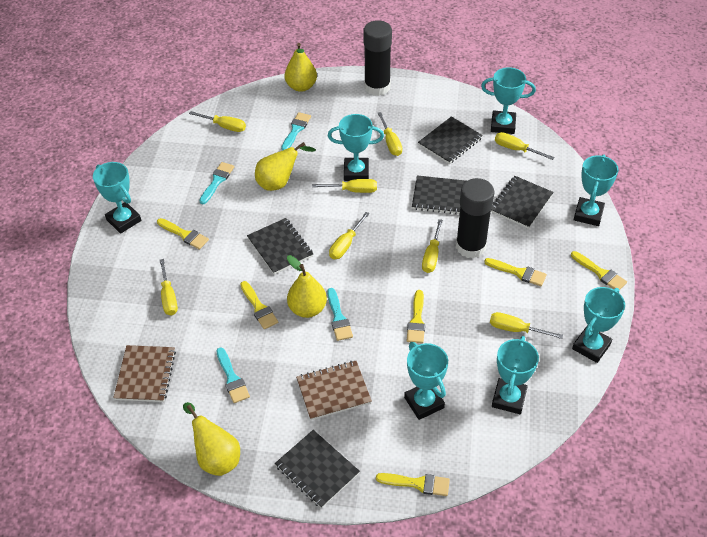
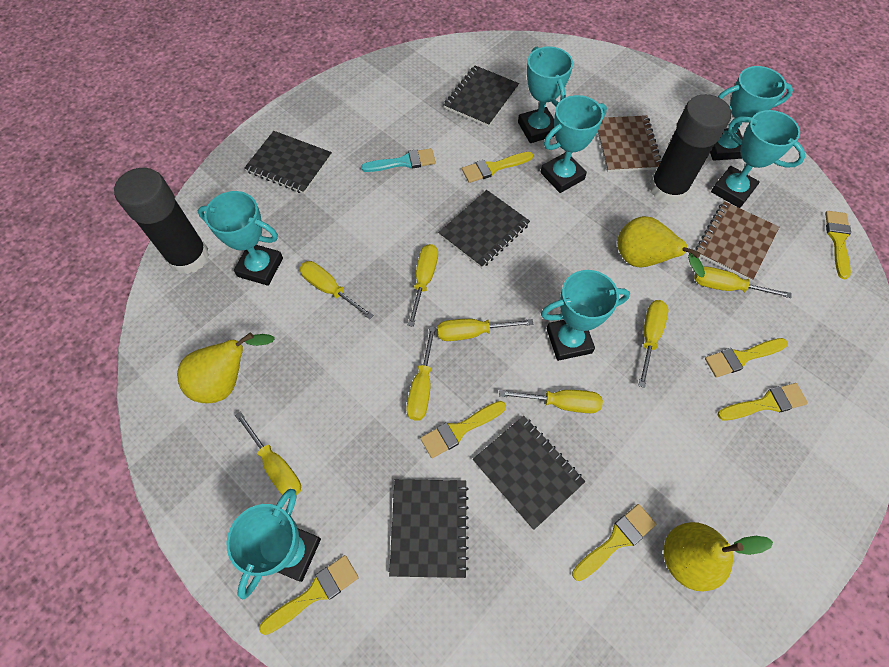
turquoise brush: [199,162,234,204] [216,347,250,403] [281,112,311,151] [327,288,353,341] = 4 -> [361,148,436,172] = 1
yellow brush: [157,218,209,250] [240,281,278,329] [376,473,450,496] [407,290,425,343] [484,258,547,286] [571,251,627,290] = 6 -> [259,555,359,635] [420,401,506,458] [462,152,533,183] [572,504,656,581] [705,338,788,378] [718,383,808,420] [825,211,851,280] = 7
yellow pear: [183,402,240,476] [255,142,316,191] [285,43,317,92] [287,255,327,318] = 4 -> [177,332,275,403] [617,216,705,277] [664,522,773,591] = 3

